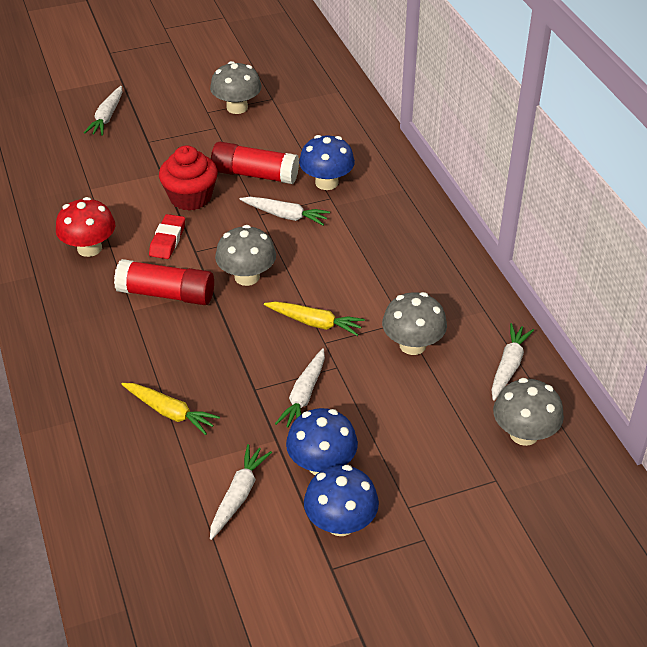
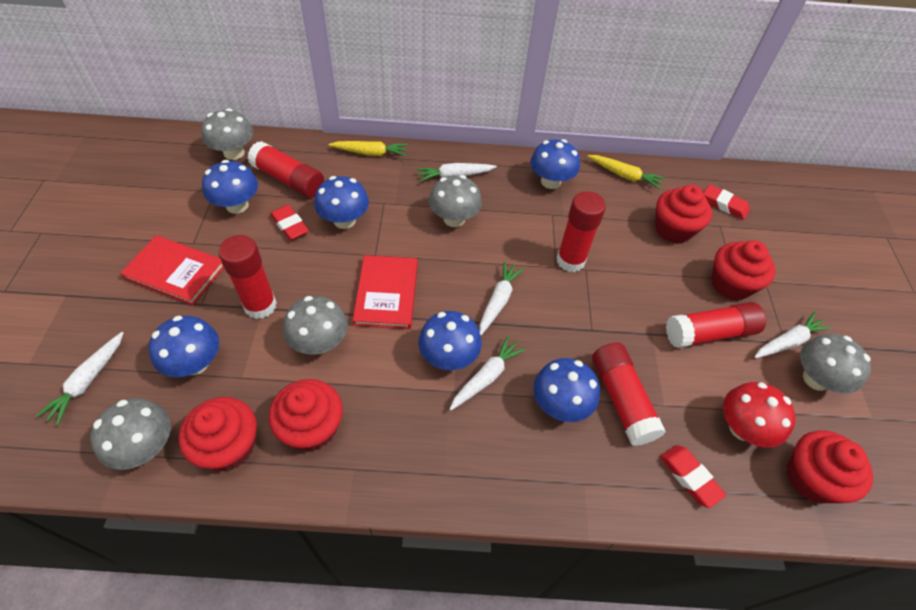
blue mushroom: [286,408,358,475] [299,135,355,190] [304,465,379,536] = 3 -> [148,316,219,377] [202,160,258,214] [314,176,369,229] [418,311,482,370] [530,139,580,189] [533,358,600,422] = 6
grey mushroom: [210,61,262,114] [215,225,276,286] [382,292,447,355] [493,378,564,446] = 4 -> [90,398,171,470] [201,108,253,160] [283,296,348,354] [429,175,482,227] [800,334,871,393] = 5
red book: none = 0 -> [120,235,224,306] [353,255,418,329] = 2
red cupcake: [159,145,217,211] = 1 -> [179,397,257,471] [269,379,343,451] [655,185,712,244] [711,240,776,301] [786,430,873,503] = 5
red eraser: [149,214,185,259] = 1 -> [270,205,309,240] [660,445,726,508] [704,184,750,220] = 3
red glue stick: [114,259,214,305] [211,142,299,184] = 2 -> [218,235,277,319] [248,141,324,198] [557,191,606,272] [592,342,666,446] [666,302,766,348] = 5

